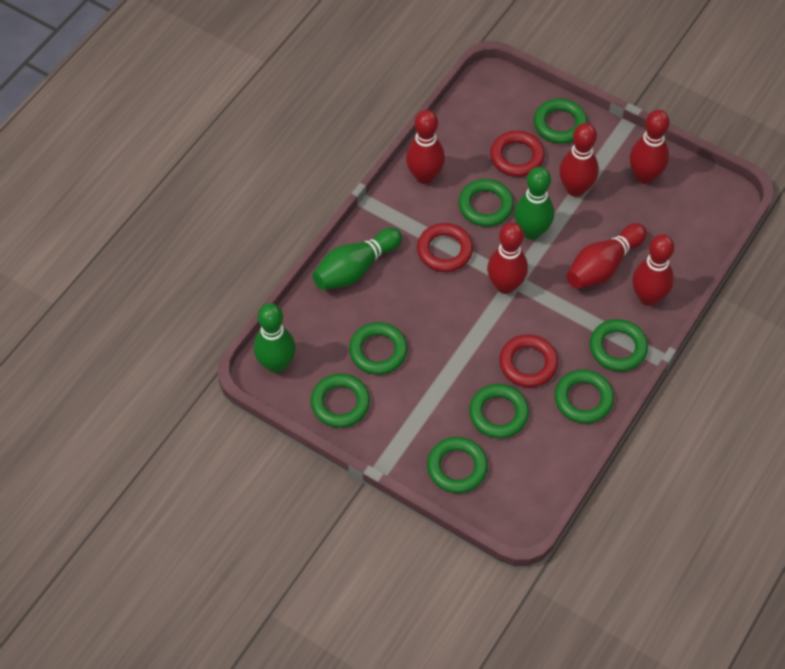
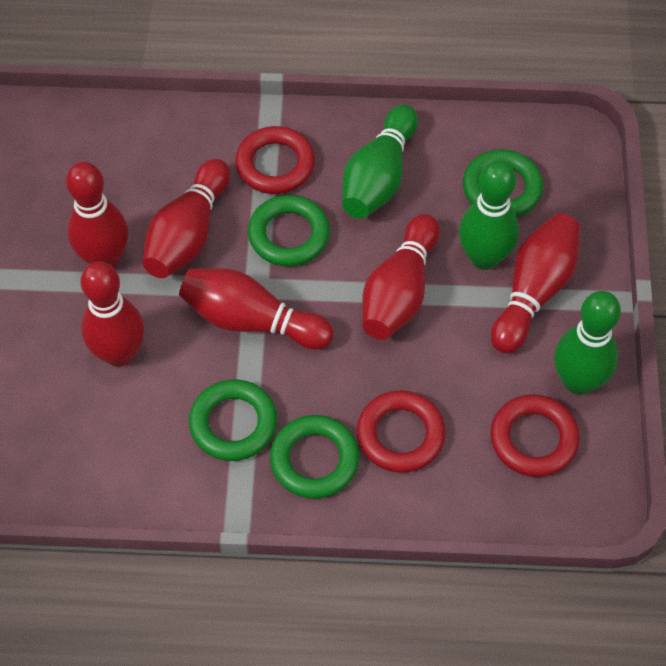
green ring: [311,373,370,428] [349,322,407,375] [427,437,488,493] [459,179,514,227] [469,384,529,438] [534,98,587,144] [554,369,614,424] [590,319,648,372] = 8 -> [189,379,277,461] [248,195,330,266] [270,415,360,499] [463,149,543,217] = 4

